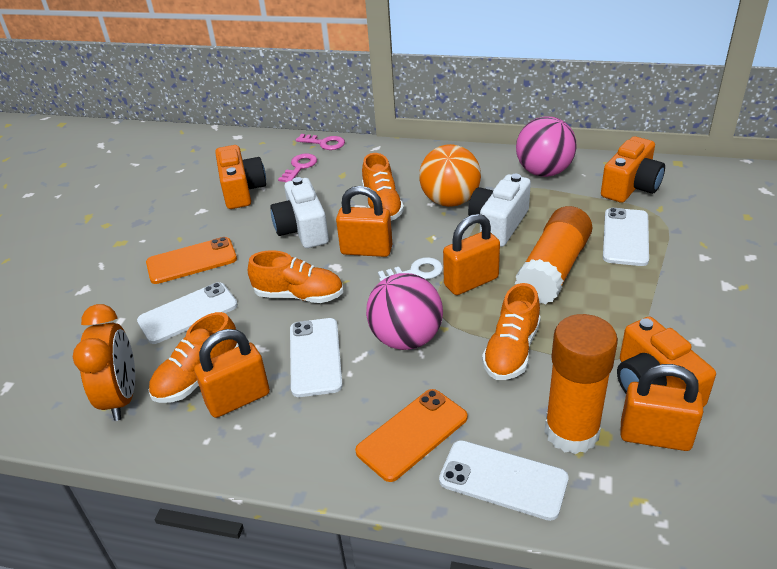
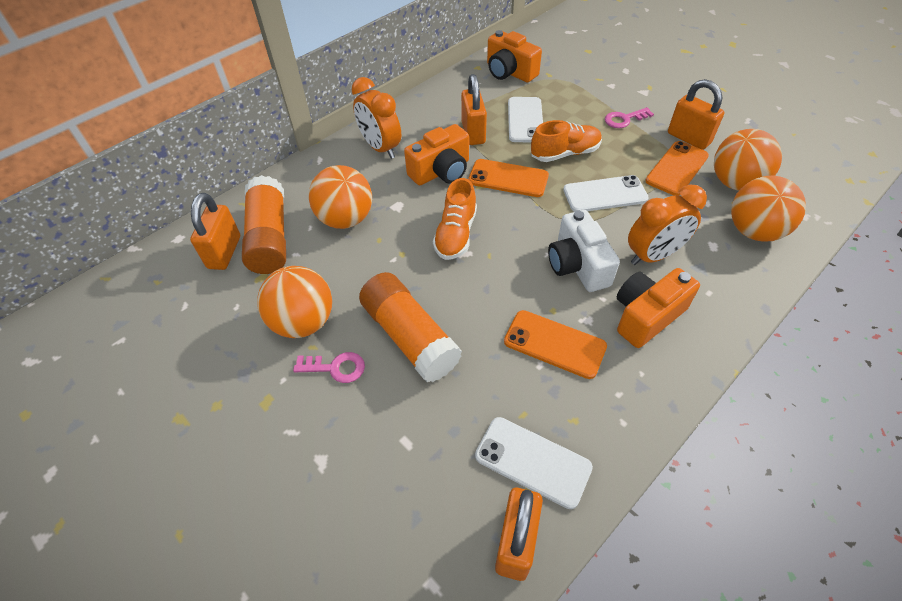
orange ball: [419,144,481,207] = 1 -> [257,266,332,338] [309,165,372,229] [714,129,782,191] [731,175,806,242] = 4
orange clock: [73,304,135,421] = 1 -> [352,77,401,159] [628,185,707,265] = 2
orange phone: [146,237,237,284] [355,389,468,482] = 2 -> [468,159,549,197] [504,310,607,379] [645,141,709,196] = 3
orange shoe: [149,312,239,403] [248,250,343,303] [362,153,404,221] [482,283,541,380] = 4 -> [433,178,477,260] [531,120,602,162] = 2
pink ball: [366,273,443,350] [516,116,577,177] = 2 -> none = 0
white camera: [270,177,329,248] [468,174,531,247] = 2 -> [548,210,620,292] = 1
white key: [378,257,443,282] = 1 -> none = 0
white phone: [137,282,238,344] [290,318,343,397] [439,440,569,521] [603,208,649,266] = 4 -> [475,417,593,509] [508,97,543,142] [563,175,649,212] = 3

